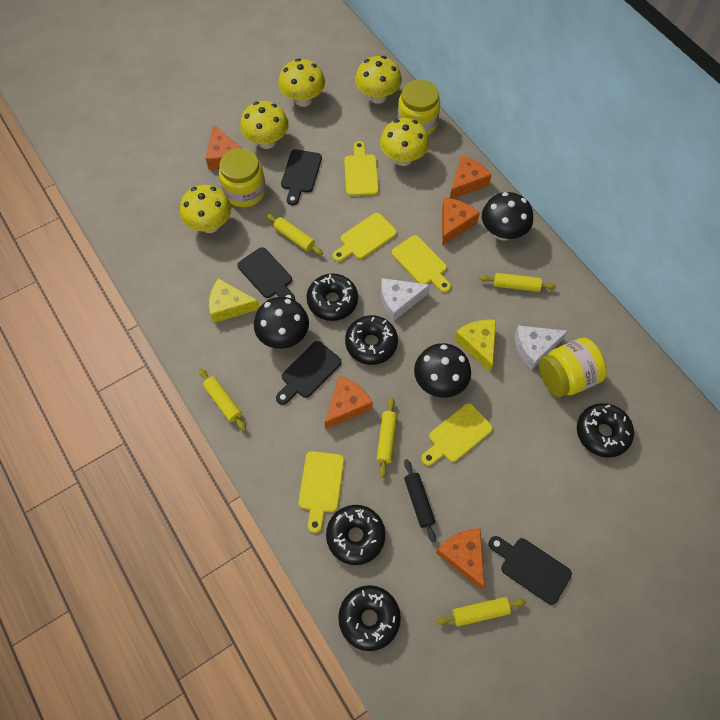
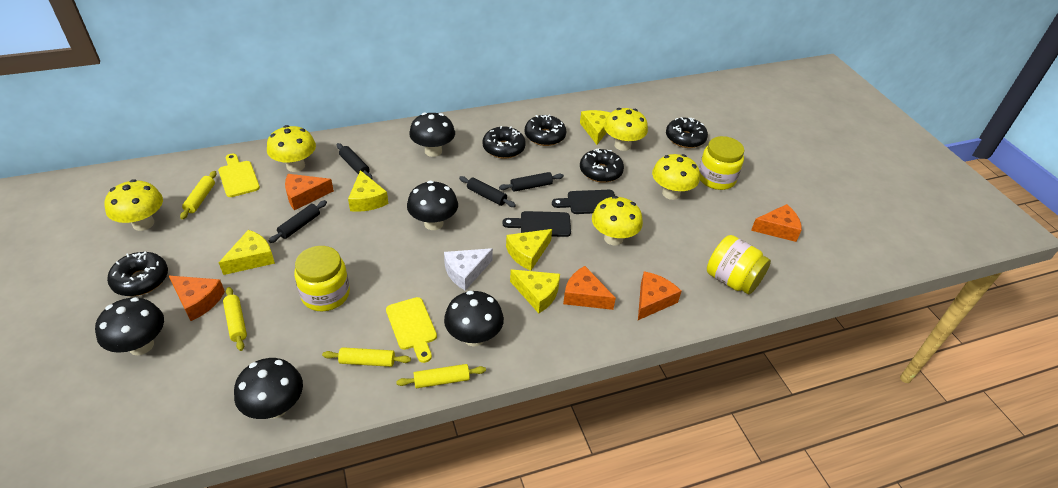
black cutting board: [237,247,295,300] [276,341,342,405] [281,149,322,205] [489,536,572,605] = 4 -> [502,211,571,237] [552,190,615,214] = 2
black mushroom: [254,297,309,349] [414,343,471,398] [482,192,533,240] = 3 -> [95,297,164,355] [234,358,303,419] [407,181,458,230] [409,112,455,157] [444,291,504,346] = 5
black rolling pin: [404,459,436,543] = 1 -> [269,200,327,243] [337,143,372,179] [459,176,516,207] [499,172,564,192] = 4
white cheese: [381,278,430,322] [514,326,568,370] = 2 -> [444,248,493,290] = 1
yellow cheese: [209,278,260,323] [454,320,496,372] = 2 -> [219,230,275,275] [348,170,388,212] [506,229,552,271] [510,269,560,313] [580,110,610,145] = 5
yellow cutting board: [299,451,344,533] [332,213,397,262] [344,141,379,196] [392,235,451,293] [421,403,493,466] = 5 -> [218,153,260,197] [386,297,437,363] = 2
yellow rolling pin: [199,368,246,431] [266,214,323,255] [377,398,397,478] [436,597,526,626] [479,273,556,292] = 5 -> [180,171,216,220] [223,287,247,351] [322,347,411,367] [396,364,486,388] = 4

